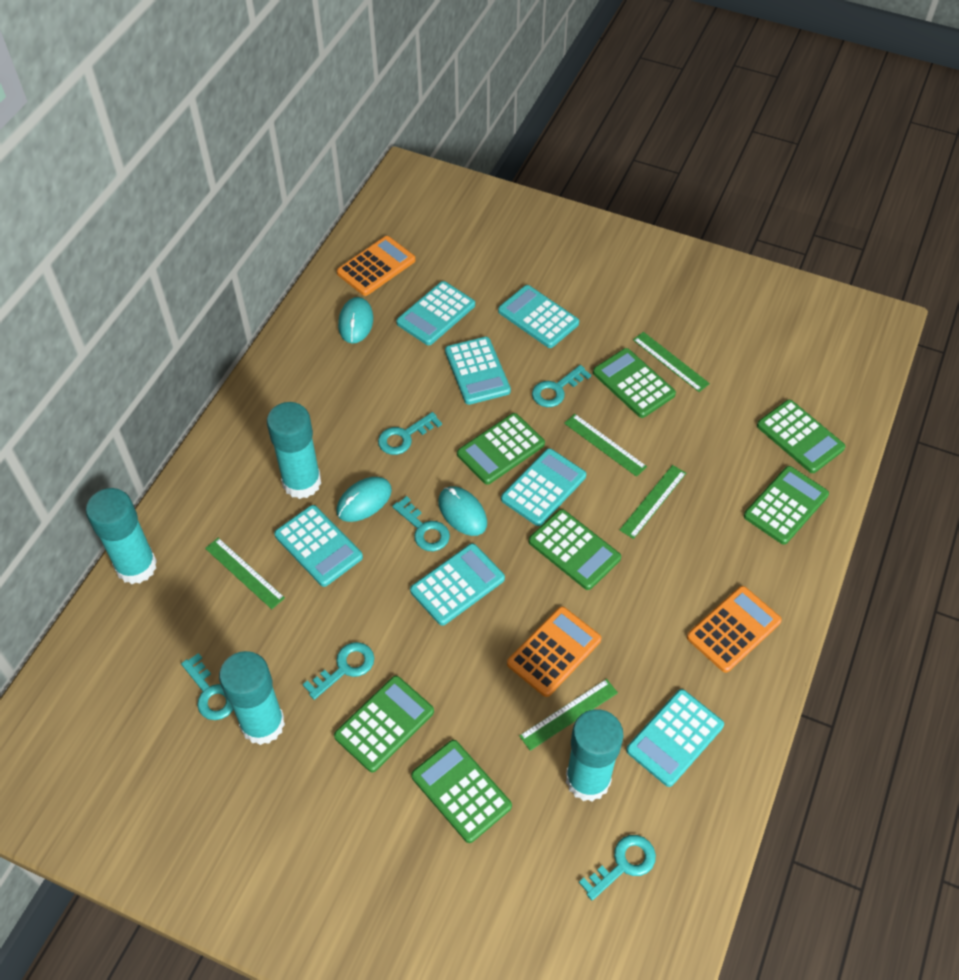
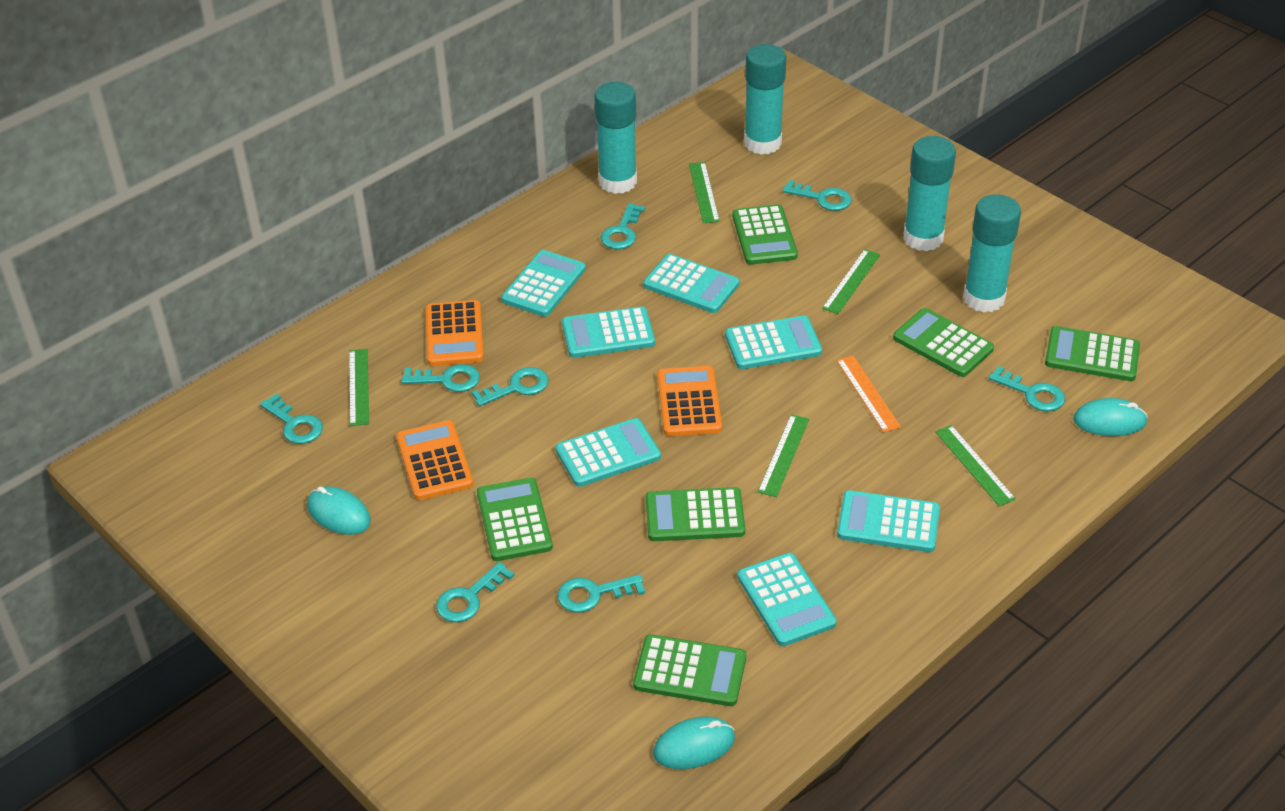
green calculator: [334,676,434,772] [411,740,512,843] [457,413,545,485] [529,509,621,590] [593,348,676,418] [744,466,829,545] [757,400,845,473] = 7 -> [477,478,553,561] [633,634,746,706] [646,487,745,541] [732,204,798,265] [893,308,994,377] [1045,326,1140,381] = 6
orange ruler: none = 0 -> [837,356,901,432] = 1
turquoise key: [181,653,233,720] [303,642,374,700] [378,412,442,455] [392,496,450,551] [532,365,591,407] [579,835,656,901] = 6 -> [260,394,323,444] [402,364,480,392] [436,562,514,622] [472,367,548,406] [557,574,645,612] [601,203,645,249] [783,180,852,211] [988,366,1065,412] = 8

